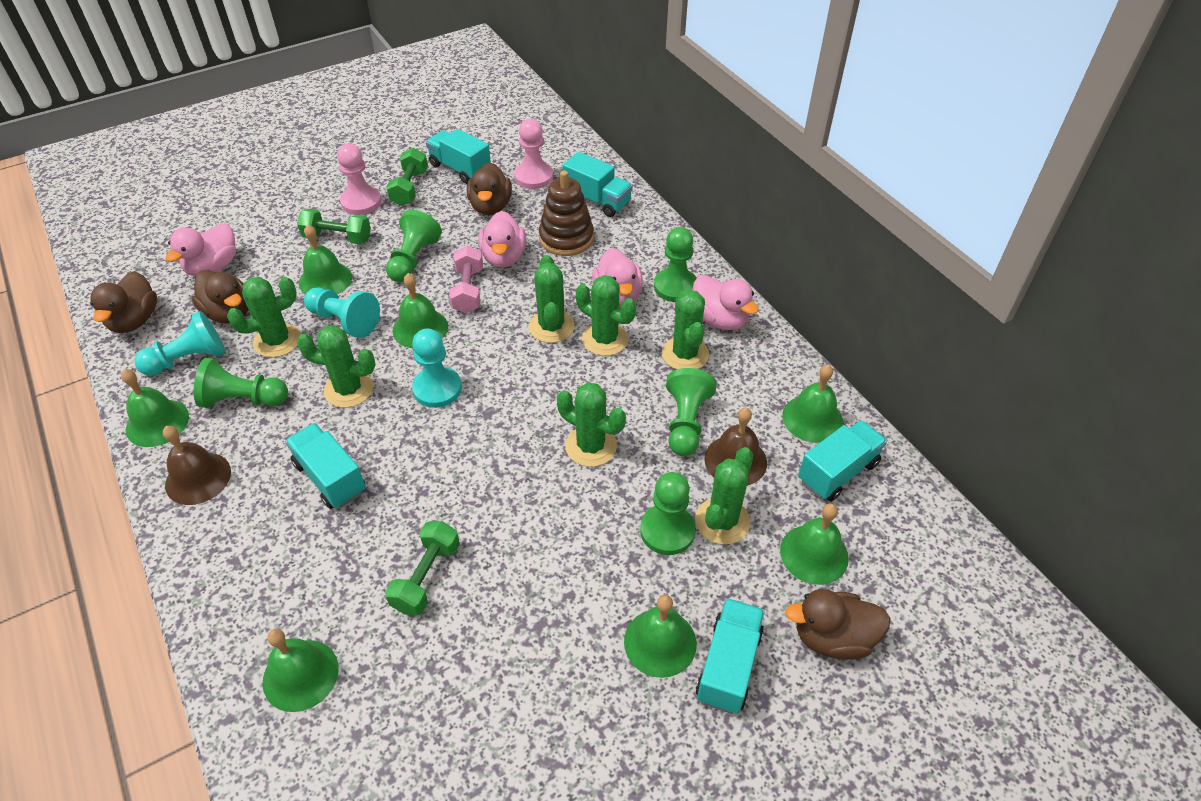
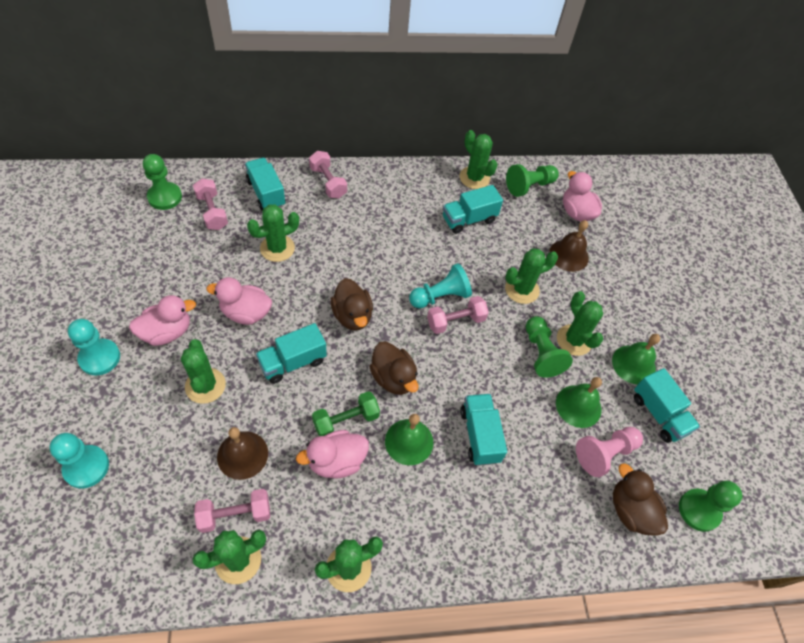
brown duck: [90,271,157,333] [191,270,249,324] [467,162,512,215] [785,589,891,660] = 4 -> [330,278,373,330] [369,341,419,395] [613,463,668,536] = 3
brown stacking toy: [539,170,594,256] = 1 -> none = 0
green bell: [121,369,189,447] [263,629,339,712] [299,225,352,294] [393,273,448,348] [624,595,697,678] [780,503,849,585] [782,365,843,443] = 7 -> [385,414,433,465] [556,377,602,428] [612,334,660,384] = 3
green dumbbell: [297,208,371,244] [385,521,460,615] [386,148,428,206] = 3 -> [312,391,380,436] = 1
green pawn: [194,358,288,408] [386,210,442,282] [640,472,696,555] [654,227,697,302] [666,368,717,456] = 5 -> [143,154,182,210] [506,164,559,197] [526,316,573,378] [679,481,742,532] = 4
pink dumbbell: [449,246,483,313] = 1 -> [193,178,228,230] [194,489,270,533] [309,151,347,198] [427,296,489,334] = 4
pink pawn: [337,143,382,215] [514,119,553,189] = 2 -> [576,427,643,477] = 1

